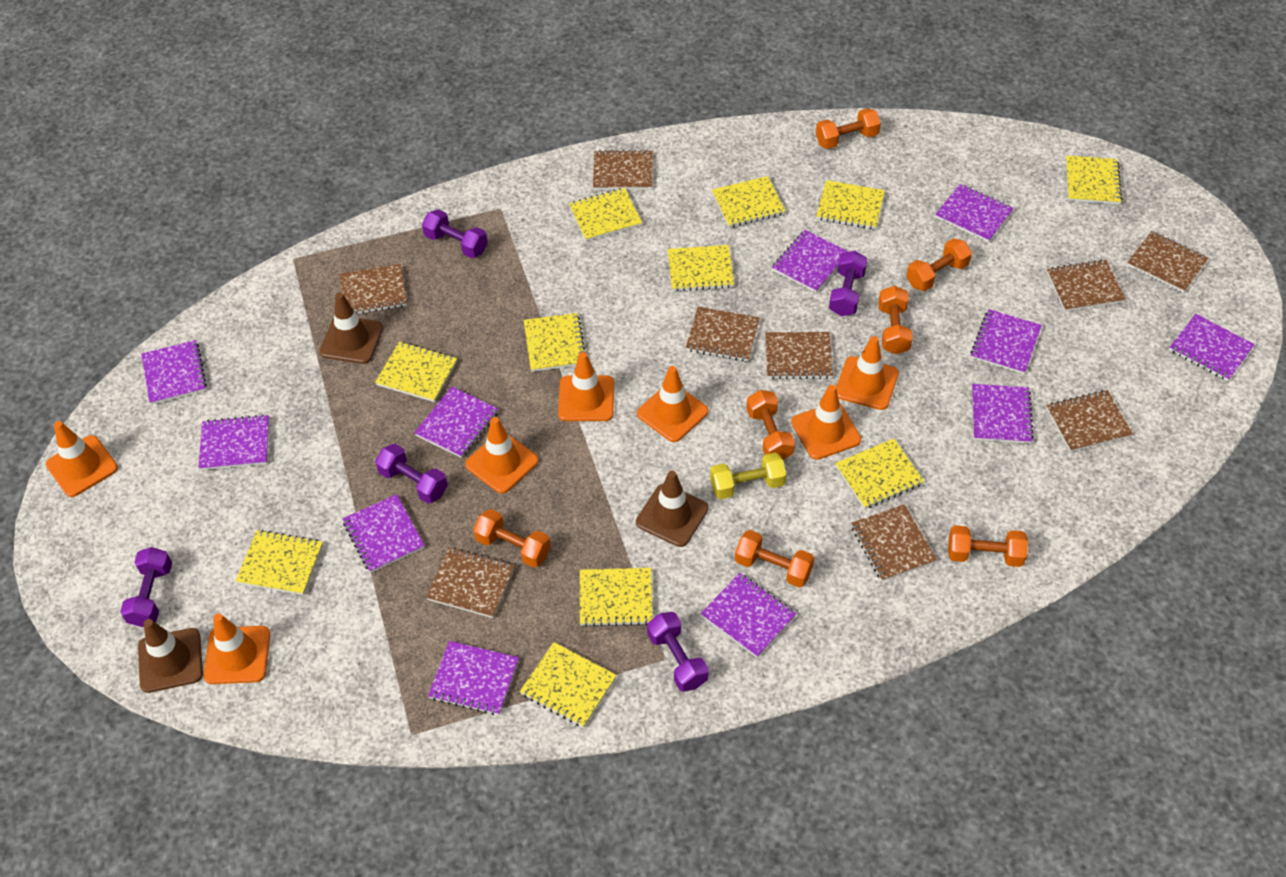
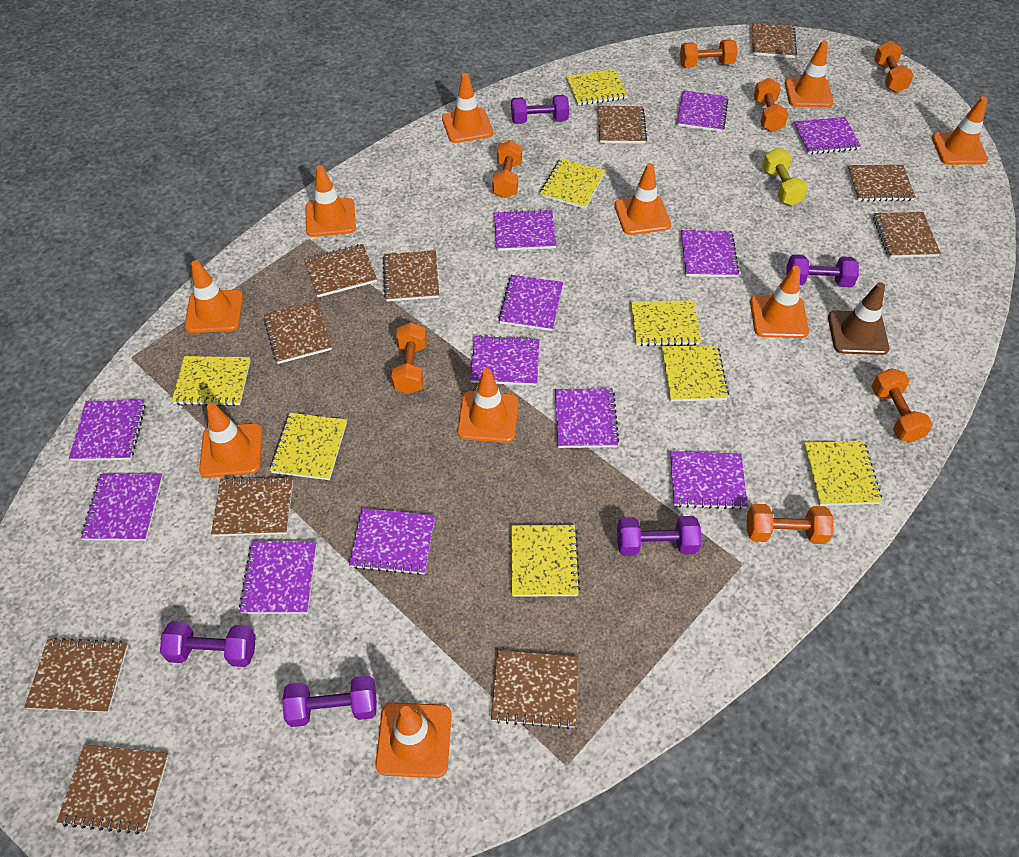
brown notebook: [339,264,407,315] [426,547,515,618] [593,150,653,190] [686,307,760,362] [765,332,833,379] [851,504,937,581] [1046,390,1133,452] [1047,259,1126,312] [1127,231,1208,293] = 9 -> [24,638,129,713] [57,745,169,835] [211,476,293,536] [263,301,332,364] [304,244,377,297] [383,250,439,302] [491,650,579,729] [597,106,647,144] [751,23,797,58] [847,165,916,201] [873,212,941,258] = 11
brown traffic cone: [138,619,203,693] [320,293,383,364] [636,471,709,547] = 3 -> [828,282,889,355] = 1
orange traffic cone: [46,421,118,497] [203,614,270,684] [465,417,538,494] [558,352,614,421] [637,366,708,442] [791,385,861,460] [836,336,899,410] = 7 -> [185,260,243,333] [199,403,262,478] [305,165,356,237] [375,702,452,778] [442,73,493,143] [457,368,519,443] [614,163,671,235] [750,266,809,338] [785,41,834,107] [932,96,988,165] = 10
purple notebook: [141,340,207,405] [198,414,269,470] [343,494,425,573] [414,387,498,458] [428,641,519,715] [701,573,796,658] [772,230,849,293] [935,184,1014,242] [970,309,1042,374] [972,384,1034,444] [1169,314,1255,381] = 11 -> [69,400,146,461] [81,474,163,541] [239,541,317,614] [349,508,435,575] [470,335,540,386] [494,209,557,251] [498,275,563,331] [555,388,619,448] [670,451,748,510] [677,90,729,132] [681,230,739,277] [793,117,861,154] = 12
yellow notebook: [236,530,323,595] [375,342,457,402] [520,642,617,728] [524,313,586,372] [569,188,642,241] [580,568,653,627] [668,245,734,292] [712,176,785,228] [816,180,885,229] [835,438,924,509] [1066,156,1122,204] = 11 -> [172,356,250,406] [270,413,347,480] [511,525,581,597] [540,158,605,209] [566,69,628,106] [631,300,701,346] [662,345,729,402] [804,441,882,506] = 8

